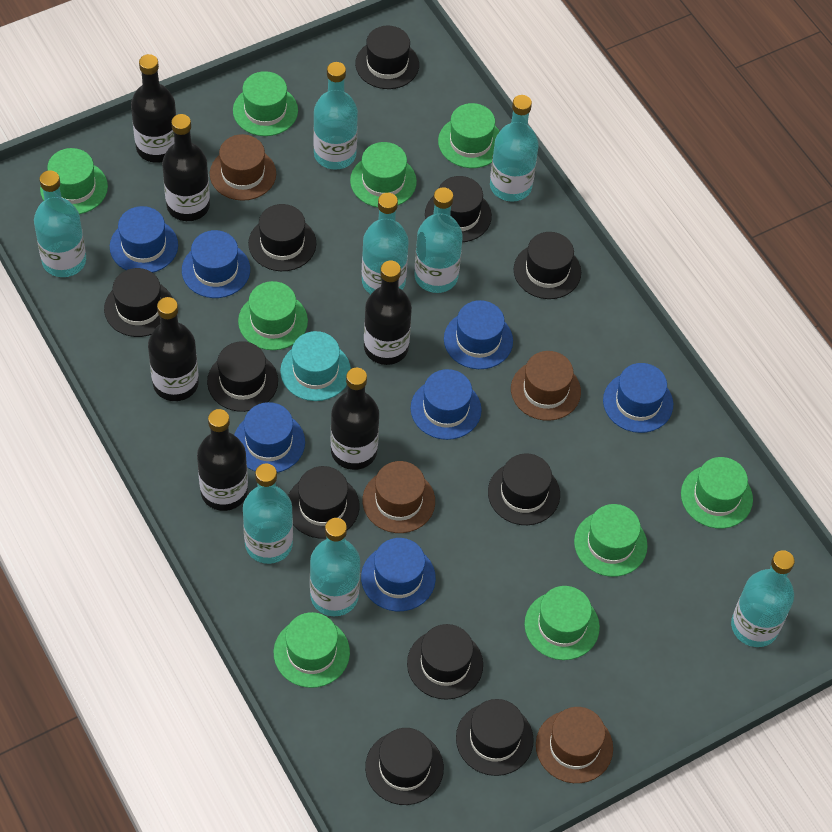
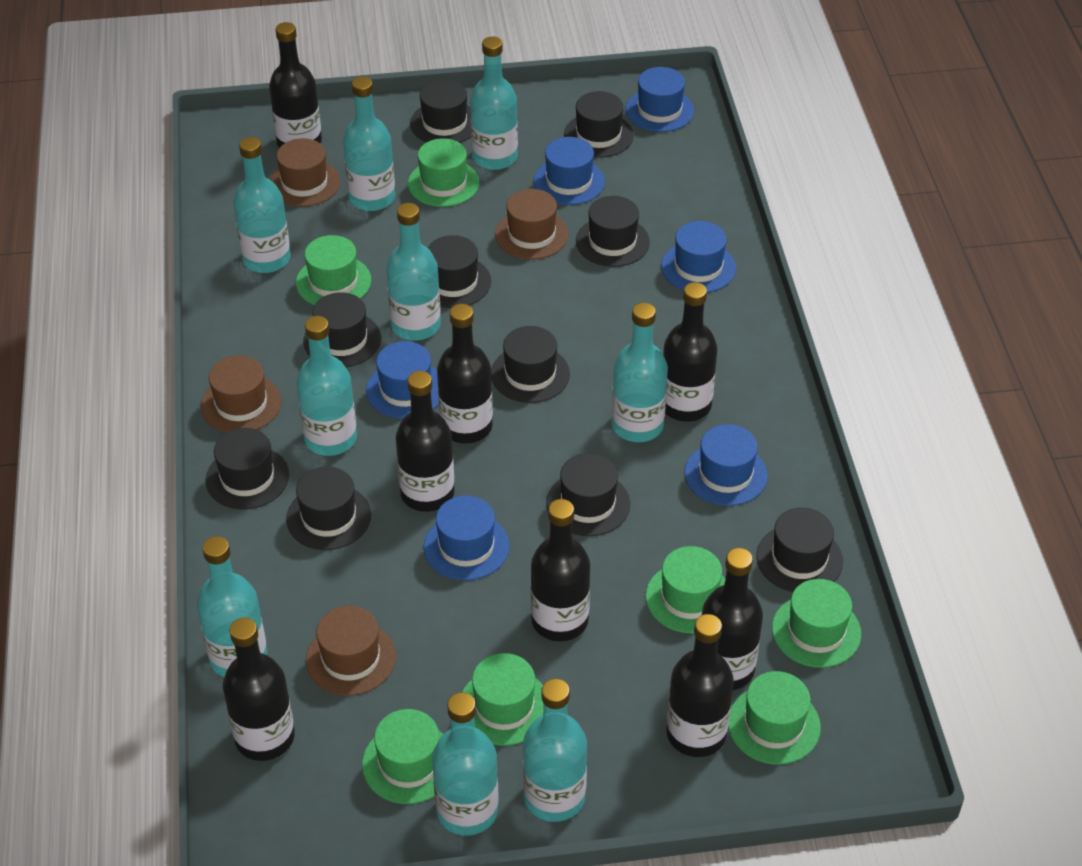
black bottle: [131,54,176,163] [148,297,199,401] [162,114,210,221] [197,409,248,511] [331,368,379,470] [364,261,412,365] = 6 -> [223,618,295,761] [269,22,322,148] [396,371,454,512] [437,304,493,444] [531,499,590,642] [663,282,717,422] [667,614,734,757] [702,548,763,690] = 8
black hat: [104,268,172,337] [207,341,278,412] [248,204,316,271] [288,466,359,539] [355,26,419,89] [365,728,444,805] [407,624,483,700] [425,176,492,242] [456,699,534,776] [488,454,560,525] [514,232,581,299] = 11 -> [206,428,289,509] [286,467,371,550] [303,292,381,367] [410,80,471,143] [428,235,491,308] [491,326,570,403] [546,453,630,536] [564,91,634,158] [576,196,650,267] [756,508,843,592] = 10
blue hat: [110,206,178,273] [182,230,250,298] [234,402,305,473] [361,538,436,611] [411,369,482,440] [444,300,513,369] [603,363,673,433] = 7 -> [366,341,439,419] [424,496,510,580] [533,137,605,205] [626,67,694,132] [661,221,736,293] [684,424,768,506] = 6
green hat: [40,148,108,214] [233,71,298,136] [238,281,308,350] [274,612,350,688] [350,142,417,207] [438,103,500,168] [524,586,600,660] [574,504,648,577] [681,457,753,529] = 9 -> [296,235,371,305] [362,709,444,804] [408,138,479,207] [462,653,544,746] [646,546,725,633] [728,671,821,765] [772,579,861,668] = 7
turquoise bottle: [34,170,86,277] [243,464,293,564] [310,518,360,616] [313,62,358,170] [362,193,409,294] [414,187,463,293] [490,95,539,202] [731,550,795,647] = 8 -> [197,536,267,677] [233,137,291,273] [297,316,357,456] [343,77,395,211] [386,203,441,340] [432,692,499,836] [470,36,518,170] [523,679,587,822] [612,303,668,442] = 9
turquoise hat: [280,331,351,401] = 1 -> none = 0

